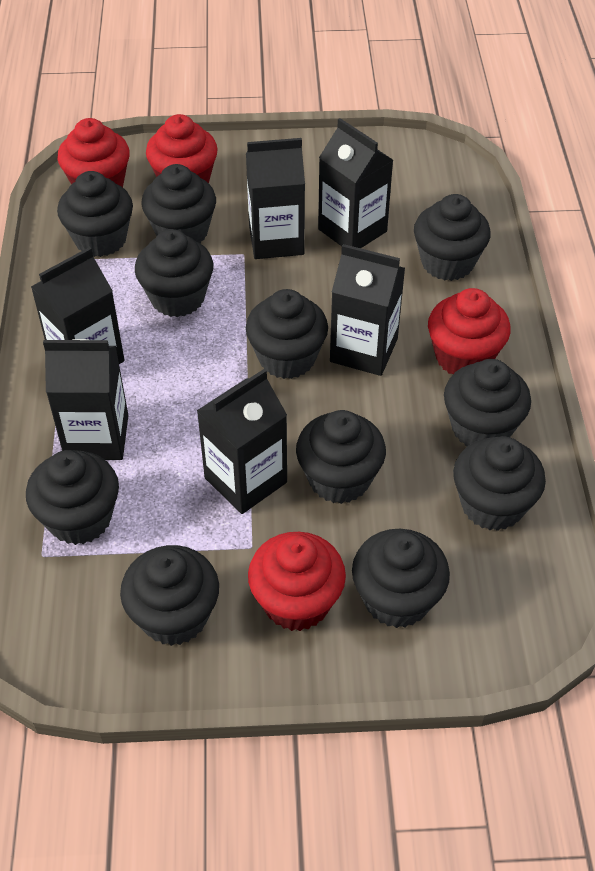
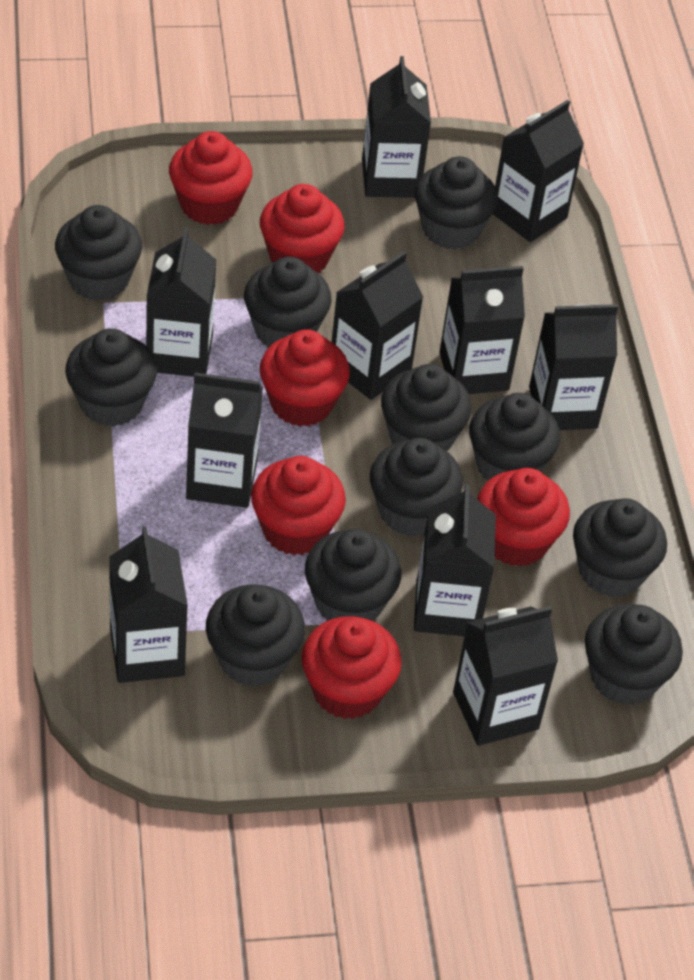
black carton: [31,247,124,364] [43,339,128,460] [197,369,287,514] [246,138,305,259] [318,118,393,248] [330,244,405,376] = 6 -> [109,526,188,683] [146,228,216,377] [186,373,263,508] [332,251,423,400] [362,56,431,198] [414,484,496,636] [439,266,525,394] [453,606,558,746] [493,100,584,242] [529,304,618,430] = 10
red cupcake: [57,118,130,187] [146,114,218,183] [248,532,346,631] [428,288,511,374] = 4 -> [169,131,253,225] [251,456,346,555] [260,184,345,273] [260,330,350,427] [301,616,402,719] [477,468,570,567] = 6

